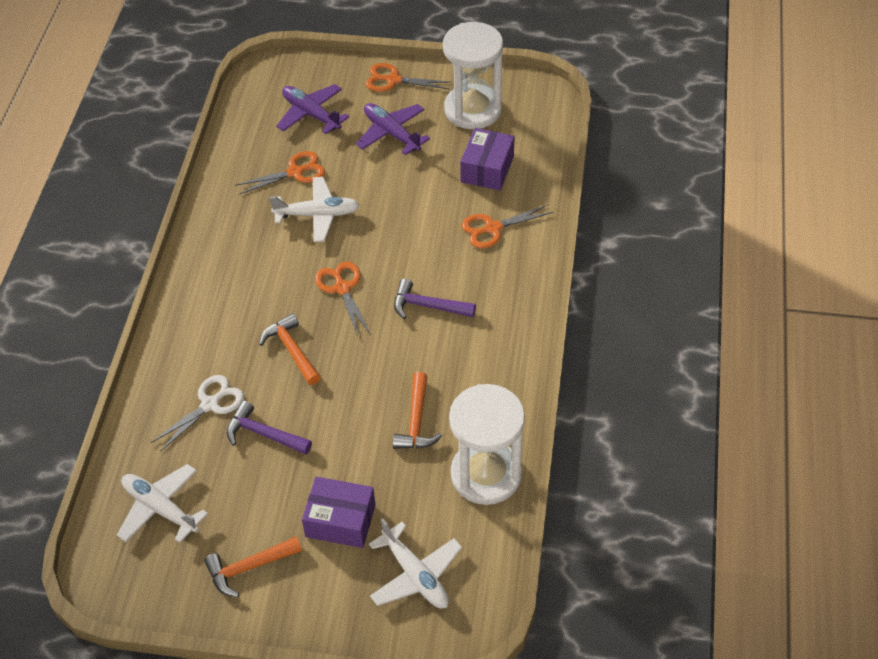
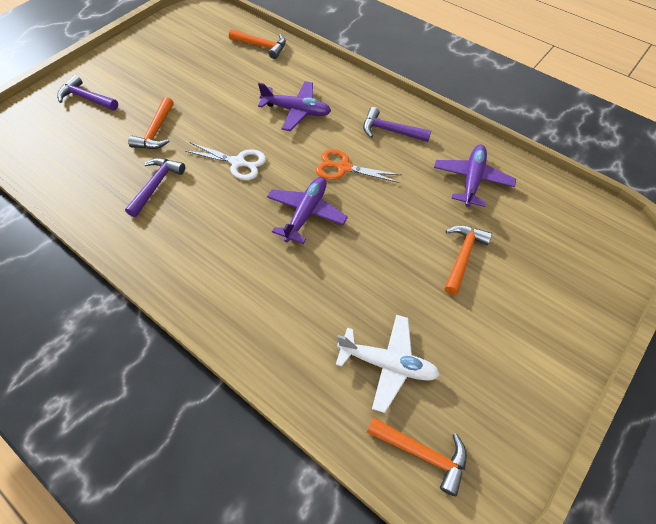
orange hammer: [204,536,302,597] [259,313,321,385] [393,372,442,449] = 3 -> [128,97,173,149] [229,29,286,59] [367,417,467,496] [444,225,492,295] = 4
orange scissors: [235,151,325,194] [315,262,371,336] [365,63,452,92] [462,204,554,248] = 4 -> [316,149,401,183] = 1
purple box: [302,477,375,548] [460,128,514,191] = 2 -> none = 0
purple hammer: [227,401,312,455] [394,279,476,319] = 2 -> [57,75,118,110] [125,158,185,217] [363,107,431,142] = 3
purple plane: [276,84,349,134] [356,103,430,155] = 2 -> [258,81,331,131] [267,177,348,244] [434,145,516,207] = 3
white hourglass: [443,22,503,129] [449,384,525,505] = 2 -> none = 0
white plane: [117,464,208,543] [269,177,360,242] [369,519,462,609] = 3 -> [336,315,440,413] = 1

